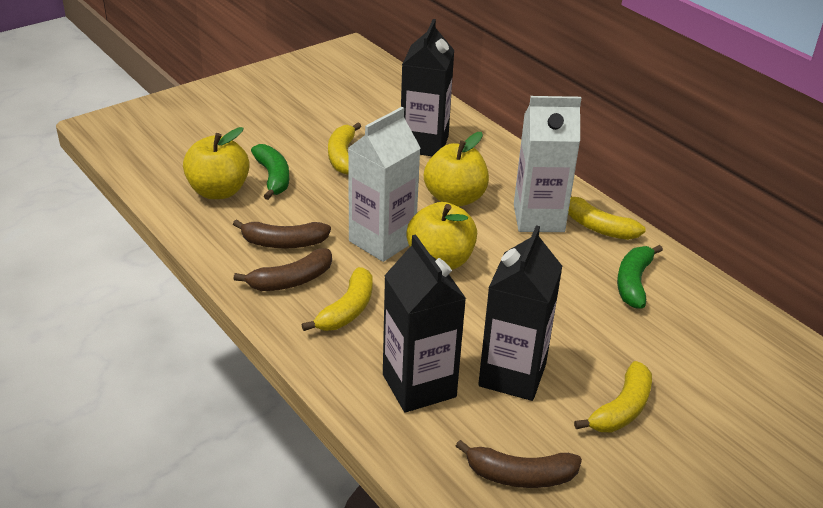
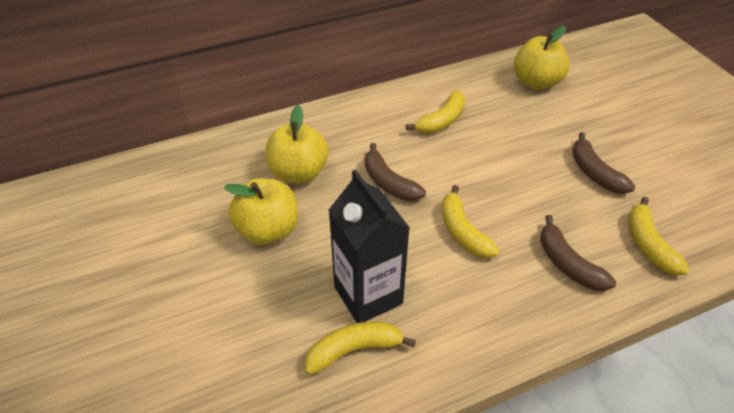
black carton: [383,234,466,413] [401,19,455,156] [478,225,562,401] = 3 -> [329,170,410,323] = 1
green banana: [251,144,289,200] [617,245,663,309] = 2 -> none = 0
white carton: [348,107,421,262] [514,96,581,232] = 2 -> none = 0

